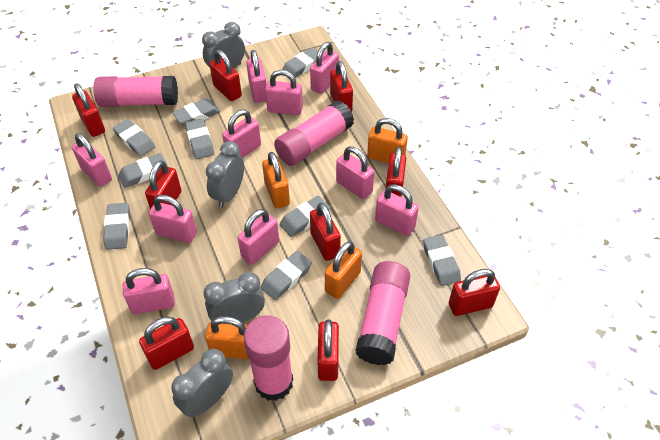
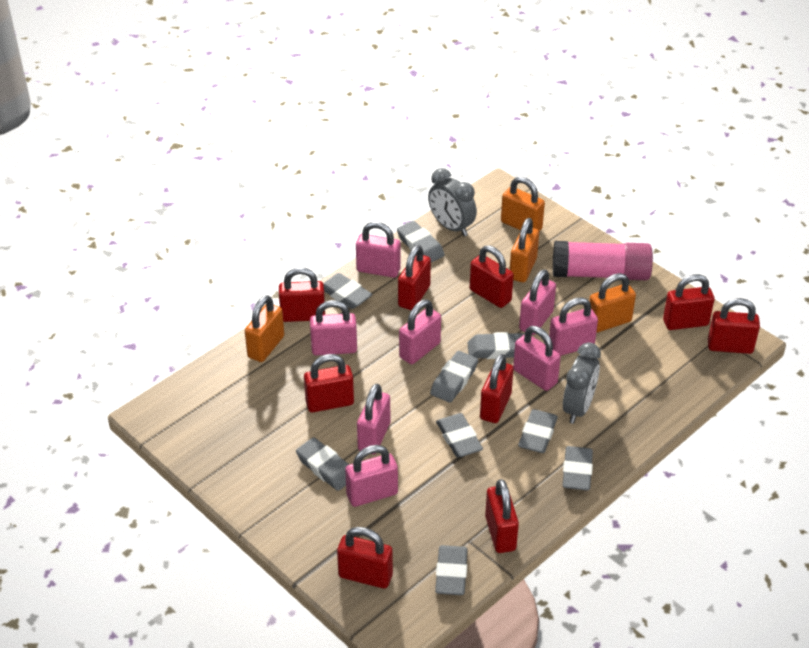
grey clock: [171,349,233,417] [202,22,245,69] [203,272,265,322] [206,141,244,208] = 4 -> [428,168,477,236] [563,342,601,424] = 2
pink glue stick: [93,76,178,107] [244,315,293,401] [274,100,354,166] [355,261,410,365] = 4 -> [553,241,653,280] = 1
pink padlock: [72,133,112,187] [123,268,175,315] [149,195,197,243] [222,110,261,158] [238,209,279,265] [246,50,267,103] [265,70,303,115] [310,42,339,94] [336,146,374,199] [375,184,419,236] = 10 -> [310,300,357,356] [345,445,398,507] [356,222,401,278] [357,384,390,454] [399,299,441,364] [513,326,561,391] [519,269,556,335] [549,297,598,356] = 8

